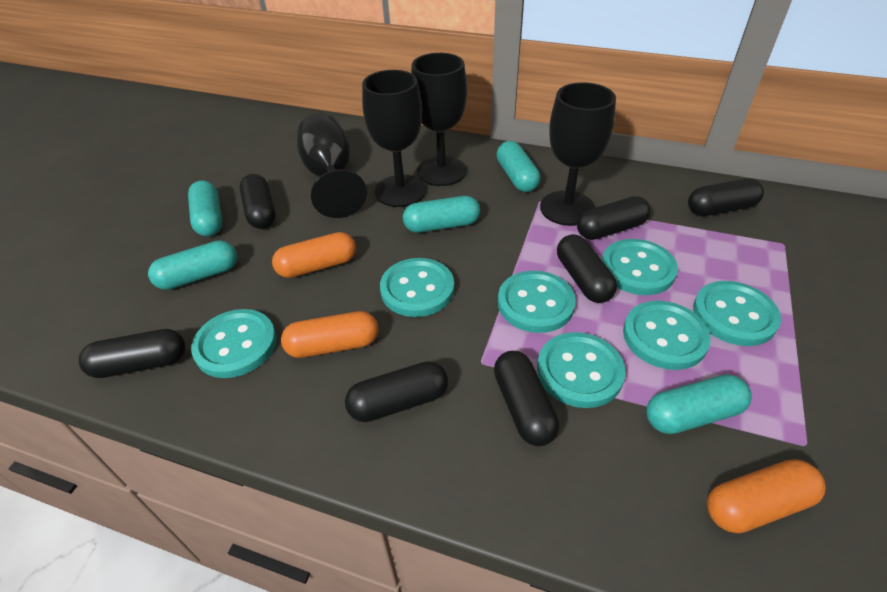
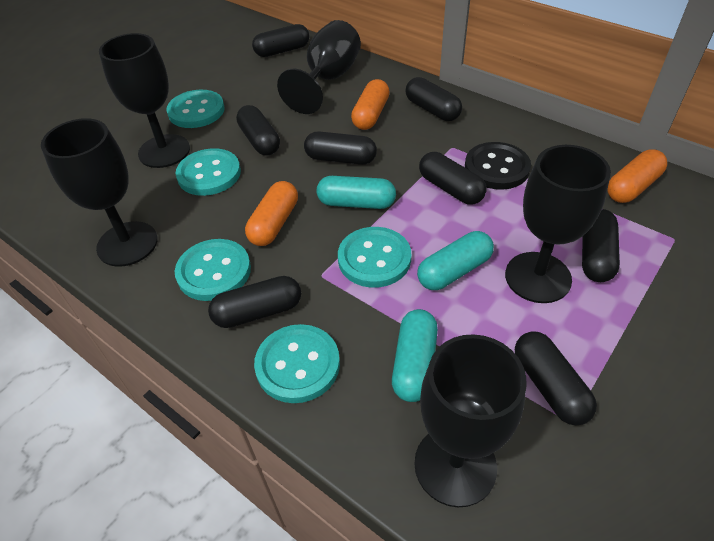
black button: none = 0 -> [465,142,531,190] = 1
black capsule: [79,329,185,378] [239,174,276,229] [345,361,448,422] [494,351,559,446] [557,234,617,303] [577,196,651,240] [688,178,764,216] = 7 -> [208,276,301,328] [236,105,280,156] [252,24,309,57] [304,131,377,165] [406,77,462,121] [419,152,487,205] [515,331,597,426] [582,209,620,282] = 8
black goblet: [297,113,367,218] [362,70,427,207] [411,53,467,186] [540,82,616,226] = 4 -> [41,118,158,267] [99,33,190,168] [277,20,361,114] [415,334,526,507] [505,145,611,303] = 5
turquoise button: [191,309,277,378] [380,258,454,317] [498,271,576,333] [537,332,626,408] [602,239,678,295] [623,301,711,370] [693,281,781,346] = 7 -> [166,90,225,128] [175,239,251,301] [176,148,241,196] [254,324,340,403] [338,227,411,288] = 5
turquoise capsule: [148,240,237,290] [188,180,222,236] [403,196,480,233] [496,141,540,192] [646,374,752,434] = 5 -> [317,176,396,209] [392,309,438,402] [417,231,494,290] = 3

